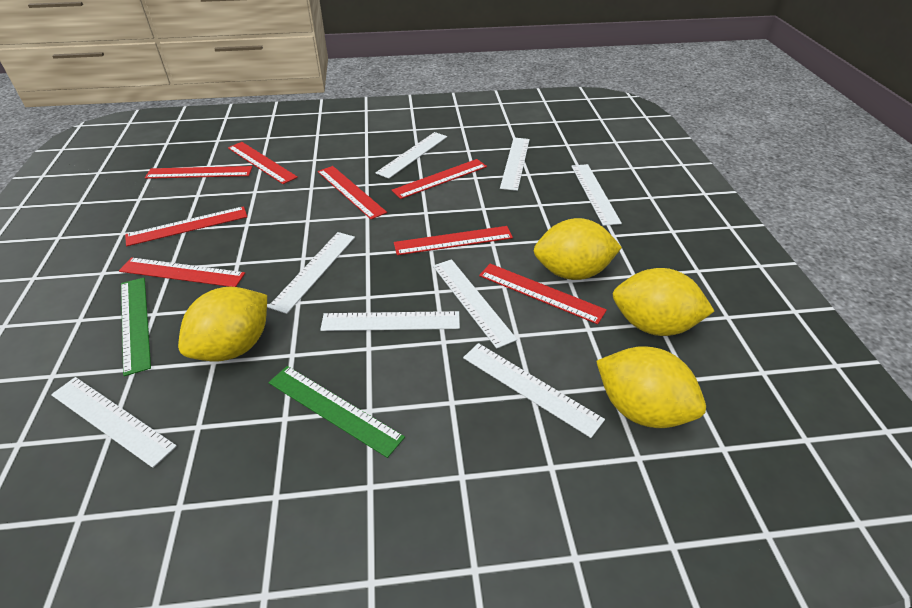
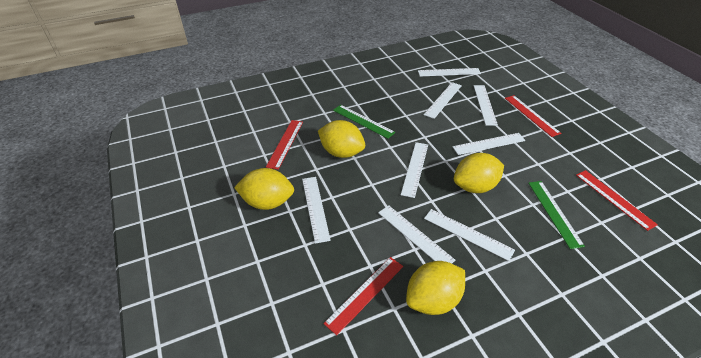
red ruler: [119,257,245,287] [125,206,247,246] [145,166,252,179] [228,142,298,184] [318,166,387,220] [392,159,487,199] [394,226,513,255] [479,264,607,324] = 8 -> [266,120,303,170] [323,257,403,335] [505,95,561,137] [576,170,658,231] = 4

